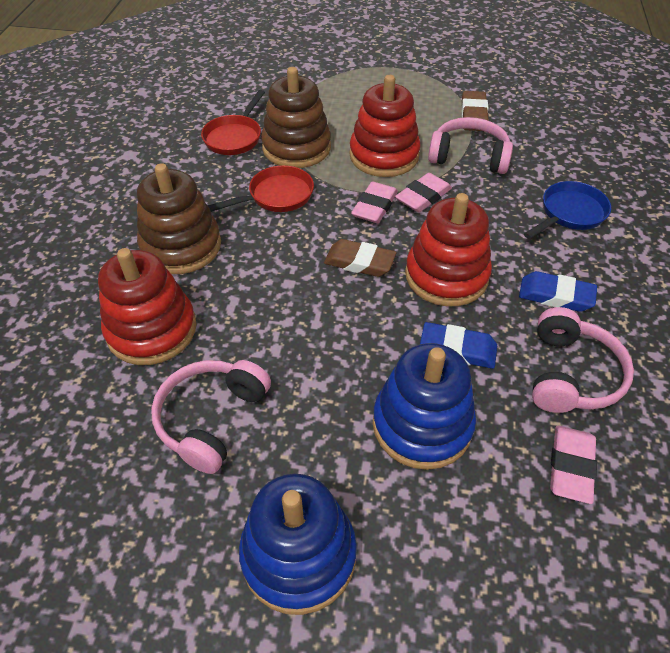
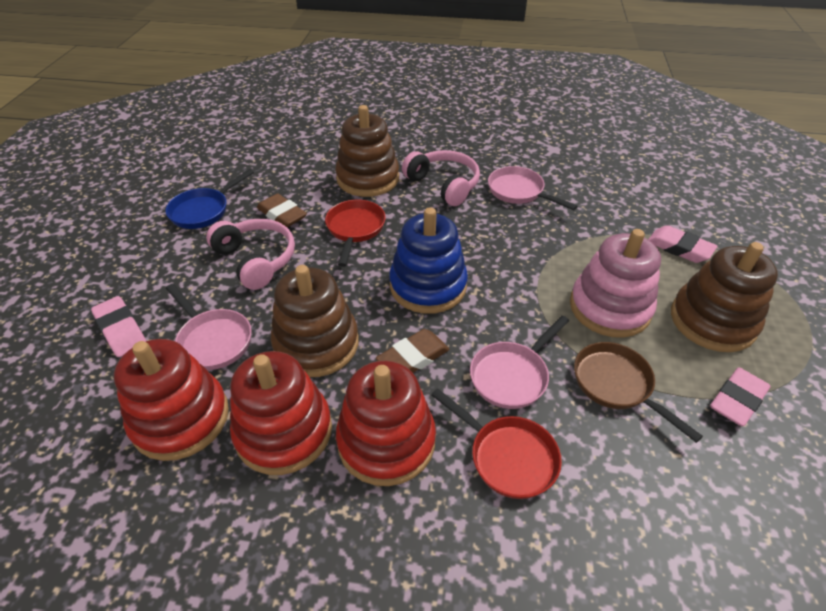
blue eraser: [420,322,497,369] [519,271,597,312] = 2 -> none = 0
blue stacking toy: [239,474,357,615] [373,343,476,470] = 2 -> [389,207,468,314] = 1
brown pan: none = 0 -> [574,342,703,443] = 1
brown stacking toy: [137,163,221,274] [261,67,331,168] = 2 -> [271,265,359,377] [335,105,399,197] [671,242,778,352] = 3
pink headphones: [151,360,271,474] [428,117,513,174] [532,307,634,413] = 3 -> [206,219,295,290] [402,150,480,206] = 2
pink pan: none = 0 -> [166,284,252,370] [470,316,569,409] [488,166,578,210] = 3
pink stacking toy: none = 0 -> [570,229,661,338] = 1

